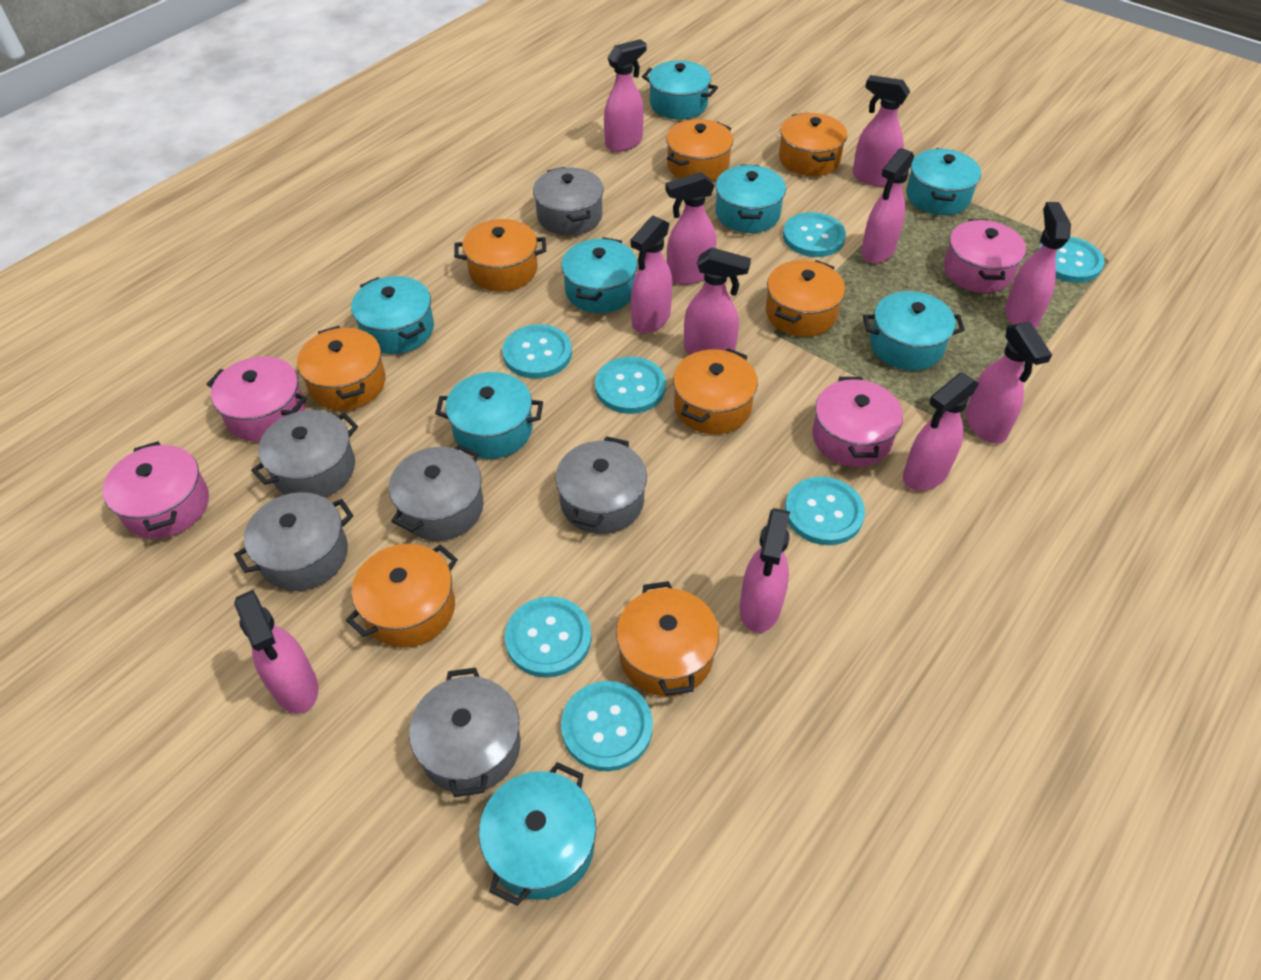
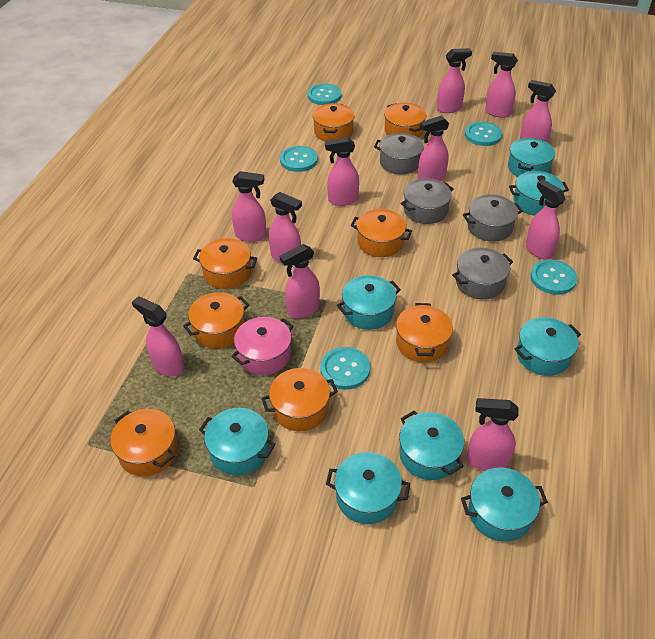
grey pot: [234,492,353,591] [251,410,358,497] [389,444,484,541] [409,668,520,797] [533,167,604,236] [555,436,647,534] = 6 -> [374,133,424,174] [401,178,453,224] [452,248,513,300] [463,194,523,242] = 4
pink pot: [103,441,209,539] [207,356,307,442] [812,377,903,467] [944,219,1026,293] = 4 -> [231,317,293,375] = 1
turquoise button: [502,324,572,379] [505,596,591,678] [561,681,653,771] [595,357,666,414] [783,212,846,257] [785,477,865,545] [1038,237,1104,283] = 7 -> [280,146,318,172] [308,84,342,105] [320,347,370,390] [465,122,502,146] [530,260,577,295] = 5

